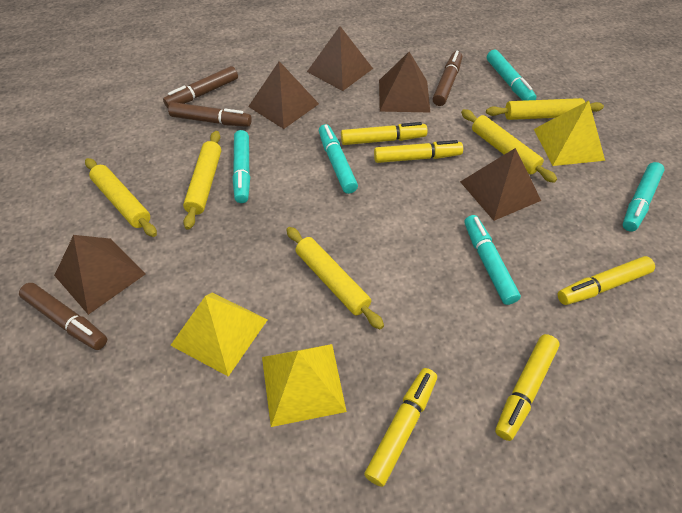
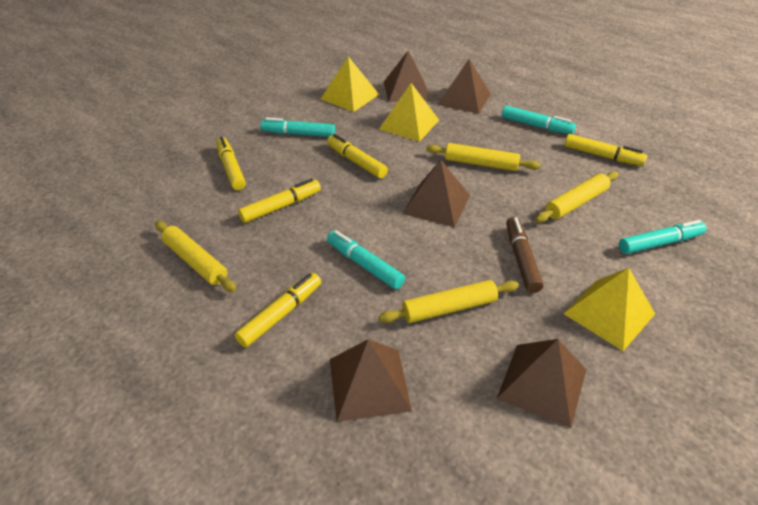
brown marker: [19,283,107,350] [163,66,238,108] [168,102,252,127] [433,51,462,106] = 4 -> [506,217,544,293] = 1
turquoise marker: [233,130,250,203] [319,124,358,194] [465,215,521,305] [487,50,536,101] [622,162,665,231] = 5 -> [260,117,335,137] [327,230,405,289] [502,105,576,135] [619,220,706,254] = 4
yellow rolling pin: [85,158,157,237] [183,131,221,230] [286,227,384,329] [461,109,557,183] [486,98,604,120] = 5 -> [155,221,236,292] [378,280,519,323] [426,143,540,171] [535,171,618,223] = 4

